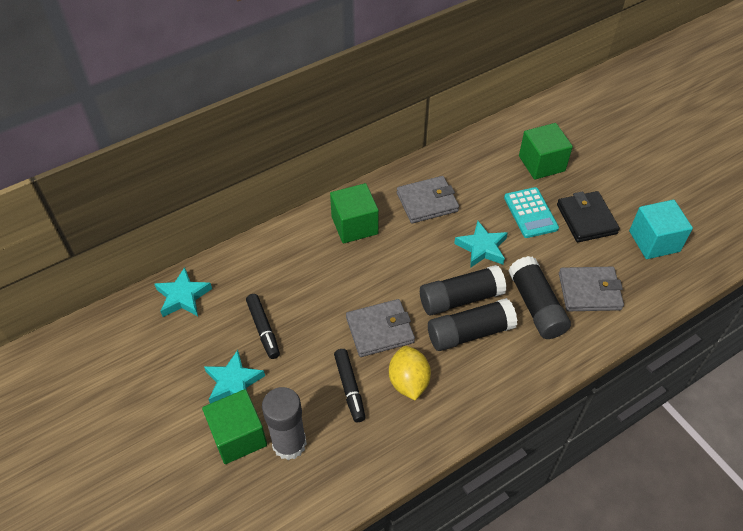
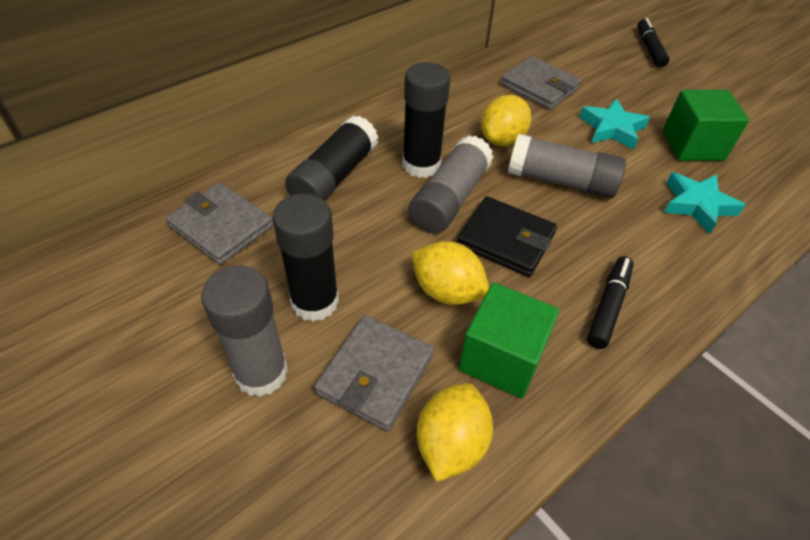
green cube: [202,389,267,464] [330,183,379,244] [519,123,573,180] = 3 -> [458,283,559,398] [662,90,749,161] = 2
grey glue stick: [262,387,307,460] = 1 -> [201,265,288,397] [409,135,493,233] [508,134,626,199] = 3
turquoise calculator: [504,187,559,238] = 1 -> none = 0
turquoise cube: [629,200,693,259] = 1 -> none = 0
turquoise star: [155,267,212,317] [204,350,265,404] [454,221,508,268] = 3 -> [579,98,650,150] [664,172,746,234] = 2
yellow lemon: [389,346,431,400] = 1 -> [411,241,489,305] [417,383,493,482] [481,95,531,146] = 3

